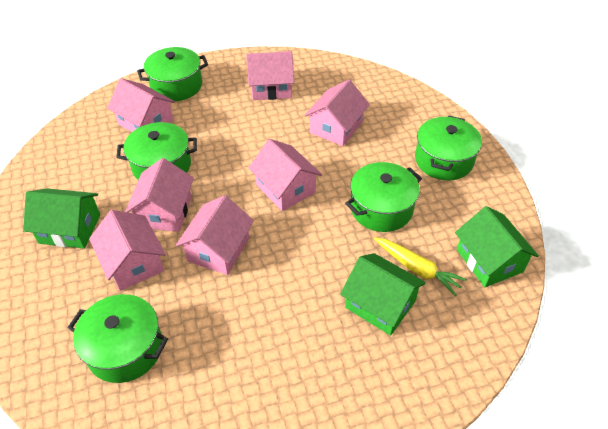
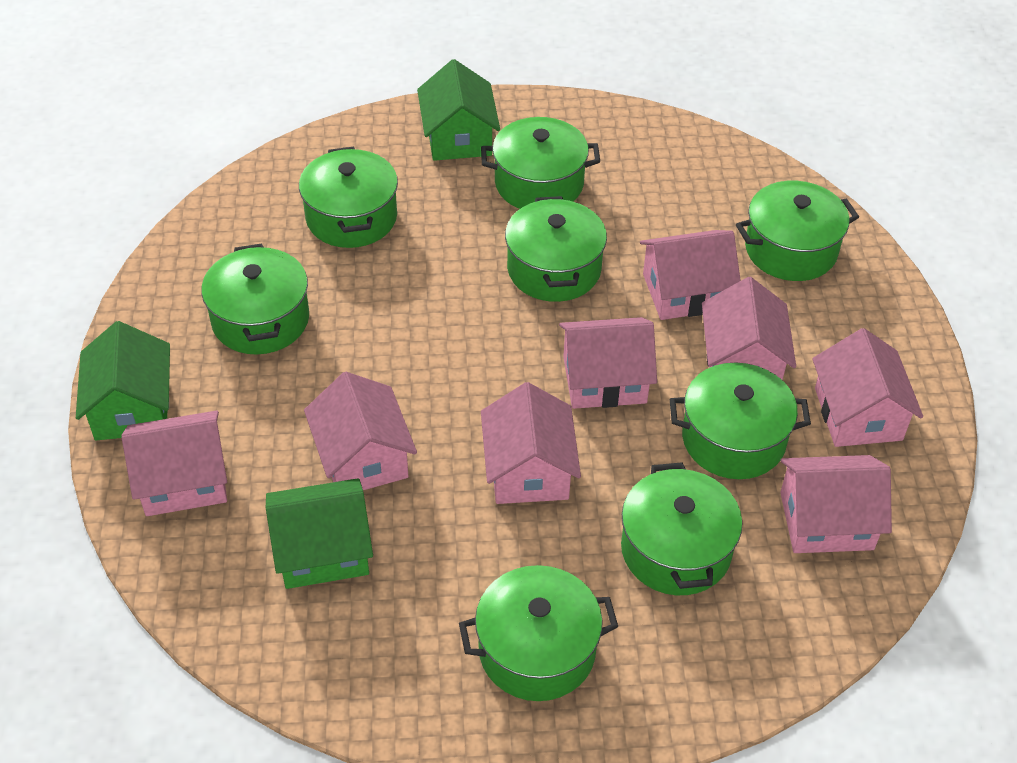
green pot: [68,294,168,383] [116,122,197,180] [137,47,208,101] [345,162,422,232] [415,115,482,180] = 5 -> [201,243,309,355] [299,147,398,248] [459,565,618,701] [481,117,600,209] [505,196,607,302] [621,462,742,595] [670,362,811,479] [736,181,859,281] = 8
pink house: [89,210,166,291] [107,78,175,132] [125,158,194,232] [176,195,254,275] [246,51,294,100] [249,139,322,211] [305,80,370,146] = 7 -> [121,411,227,516] [304,372,417,490] [481,382,581,504] [559,317,657,409] [640,230,741,320] [702,277,796,380] [780,455,892,553] [812,328,923,447] = 8
yellow carrot: [374,237,467,296] = 1 -> none = 0

